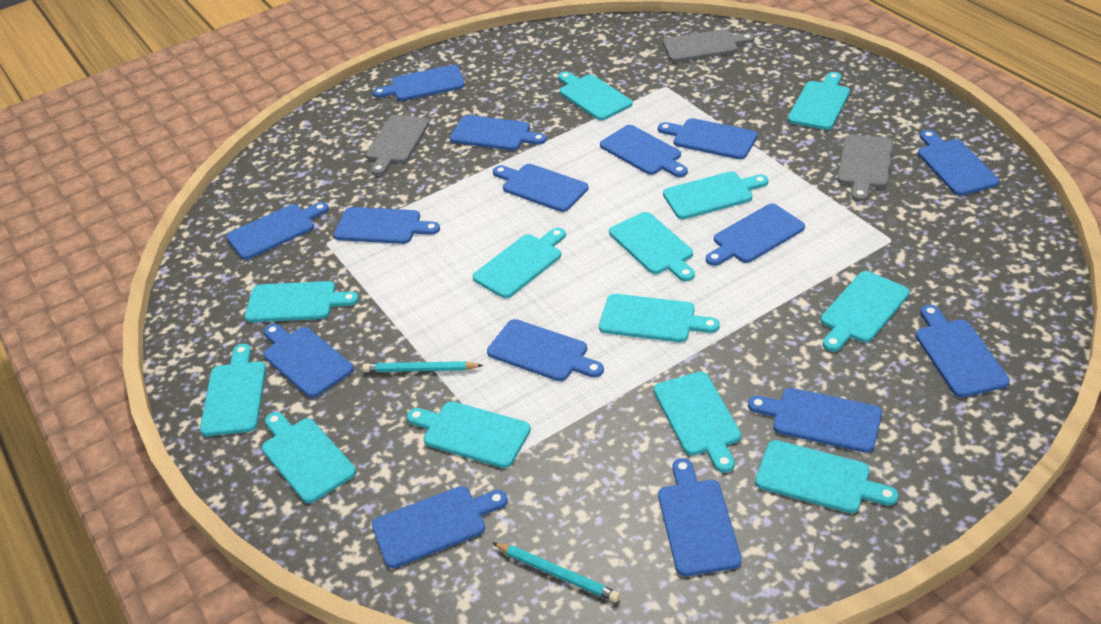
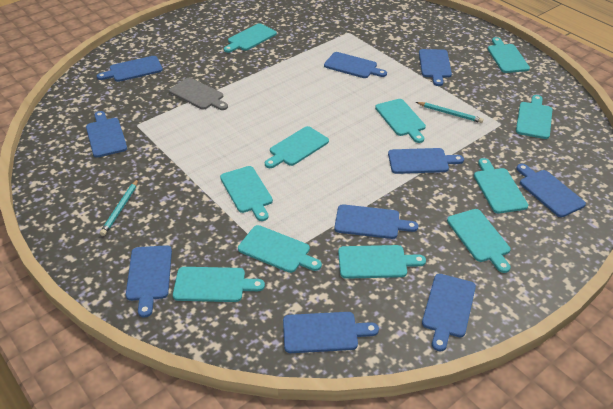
blue cutting board: [226,202,329,260] [263,324,354,398] [334,207,440,244] [372,486,508,568] [373,65,465,101] [450,115,547,151] [487,319,604,381] [493,164,589,212] [600,125,688,177] [658,118,758,159] [658,458,742,576] [706,204,805,266] [748,388,882,453] [916,305,1010,398] [918,130,1000,196] = 15 -> [86,111,127,157] [97,56,163,82] [126,245,172,318] [283,312,379,353] [324,52,387,78] [334,204,418,239] [388,148,464,174] [419,49,452,86] [422,274,476,352] [516,164,586,217] = 10
grey cutting board: [366,115,430,175] [663,29,755,62] [838,134,893,201] = 3 -> [169,78,228,110] = 1
turquoise cutting board: [200,344,266,436] [245,281,359,322] [262,412,356,503] [407,401,531,468] [473,228,566,298] [558,71,633,120] [599,294,720,342] [609,212,695,281] [654,372,741,473] [663,171,768,219] [755,440,898,513] [788,72,850,130] [821,271,910,352] = 13 -> [173,267,265,302] [220,166,273,221] [224,23,277,53] [238,225,322,273] [265,126,329,168] [338,245,426,279] [375,99,426,143] [447,209,510,273] [474,158,528,213] [488,37,530,73] [516,95,552,139] = 11

